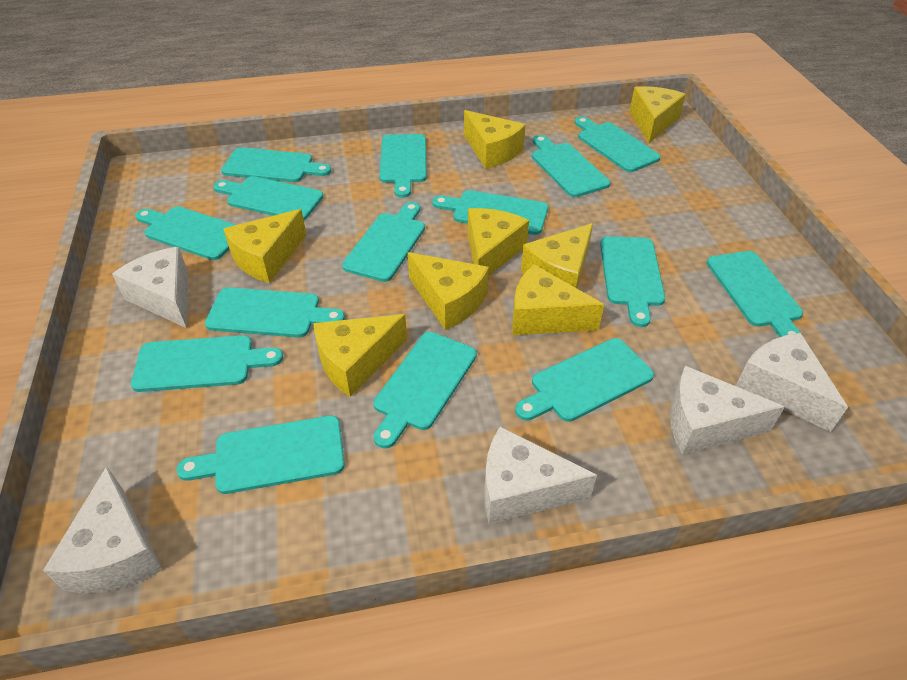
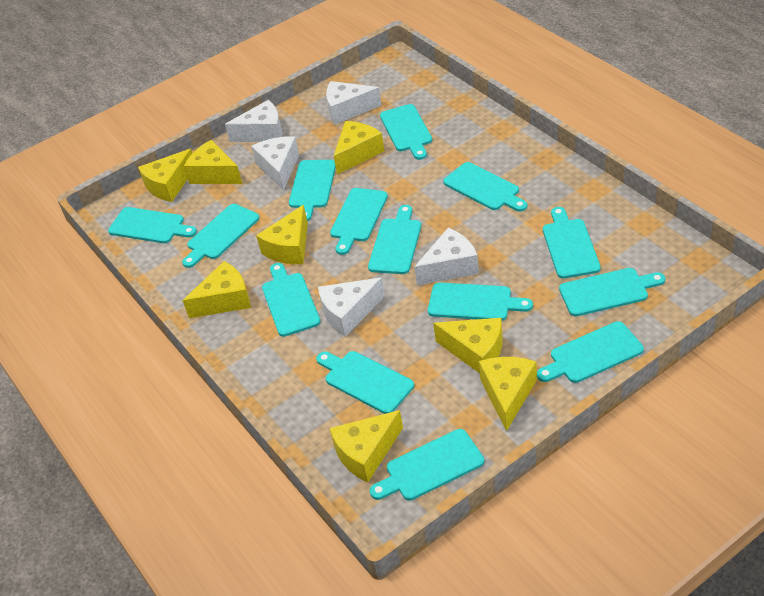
turquoise cutting board: [131,335,283,392] [135,206,236,260] [177,416,345,494] [205,287,345,338] [213,176,324,220] [221,147,331,182] [342,202,425,282] [373,332,477,448] [380,134,426,198] [432,190,548,235] [515,338,654,422] [532,135,610,197] [575,116,661,172] [600,236,665,327] [707,251,803,337] = 15 -> [108,207,197,243] [182,204,260,268] [262,263,321,337] [289,160,336,221] [316,351,414,414] [330,188,388,255] [368,205,421,274] [370,429,484,501] [380,104,432,160] [428,283,533,321] [443,162,527,212] [537,321,644,383] [543,207,601,279] [559,268,666,316] = 14

